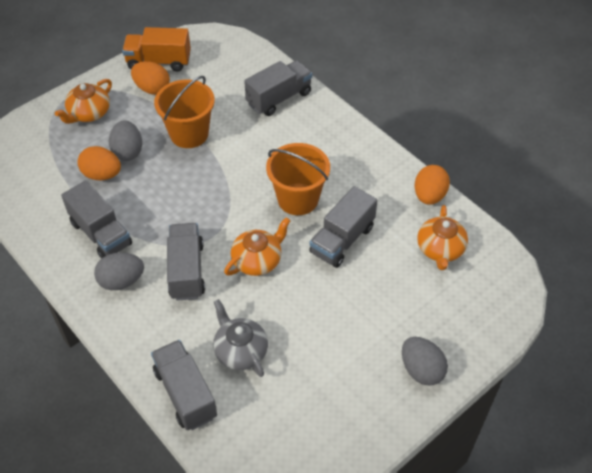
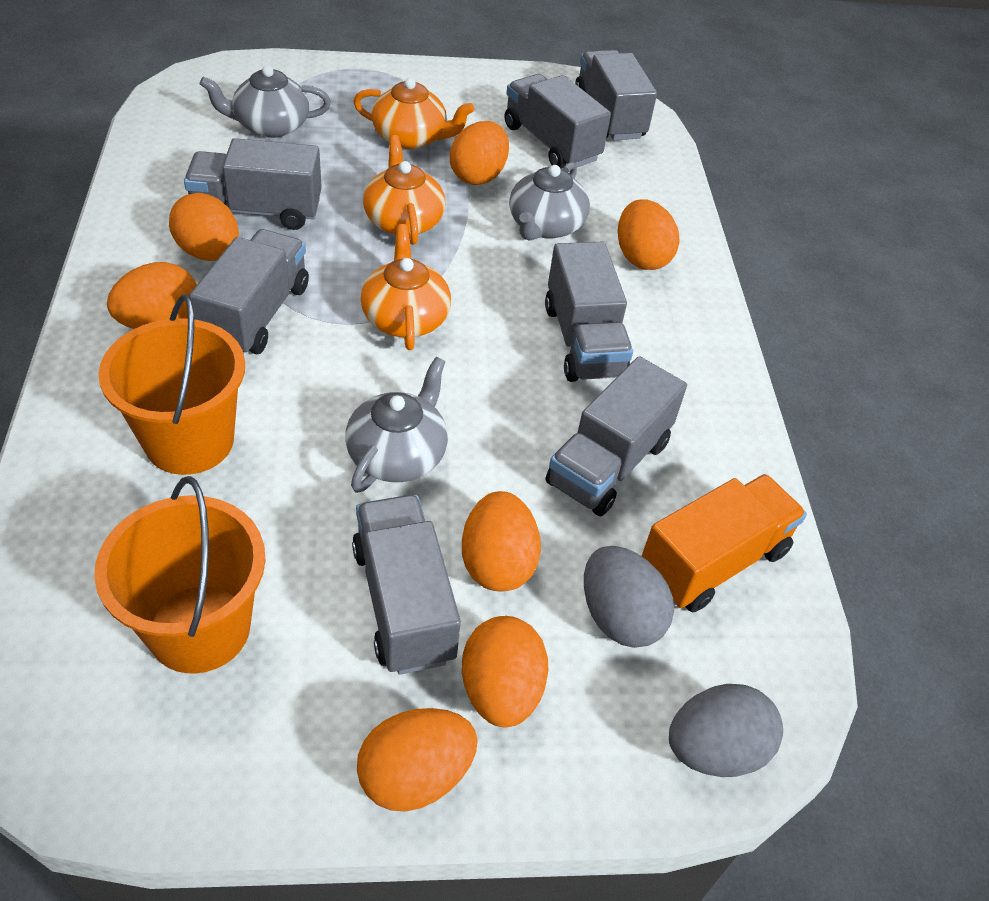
grey egg: [94,252,144,290] [109,120,142,161] [402,337,448,386] = 3 -> [584,546,674,648] [669,684,783,777] = 2
grey teapot: [213,299,268,377] = 1 -> [200,65,331,138] [345,357,448,493] [509,162,590,241] = 3
grey truck: [61,181,132,258] [151,340,217,430] [167,223,205,301] [244,60,312,116] [309,186,378,268] = 5 -> [184,138,322,230] [189,229,309,354] [352,495,461,675] [504,74,611,169] [545,242,633,382] [546,356,687,516] [575,50,657,140] = 7
orange egg: [78,146,121,180] [131,61,170,95] [415,165,450,205] = 3 -> [107,262,197,329] [169,193,239,261] [357,708,478,812] [450,121,509,185] [462,491,541,592] [462,616,548,727] [618,199,679,270] = 7

